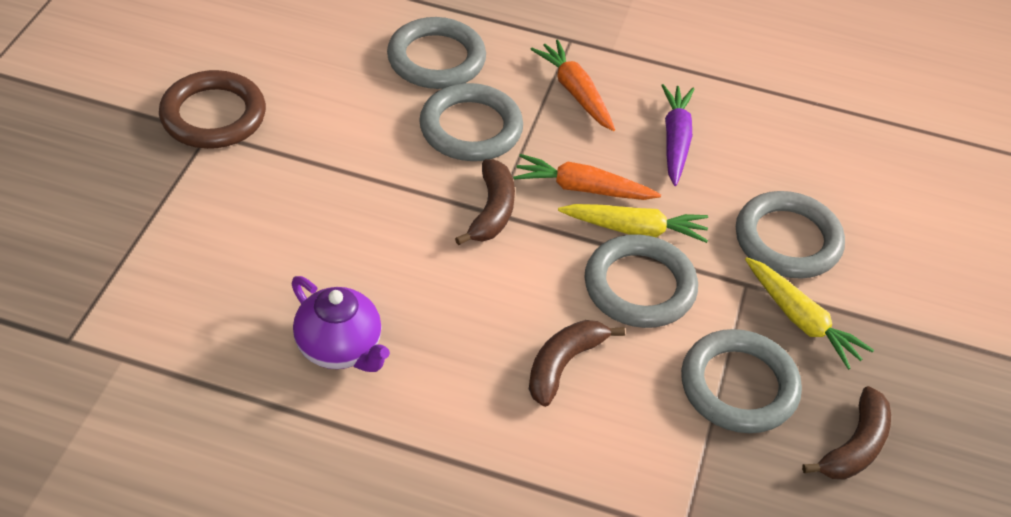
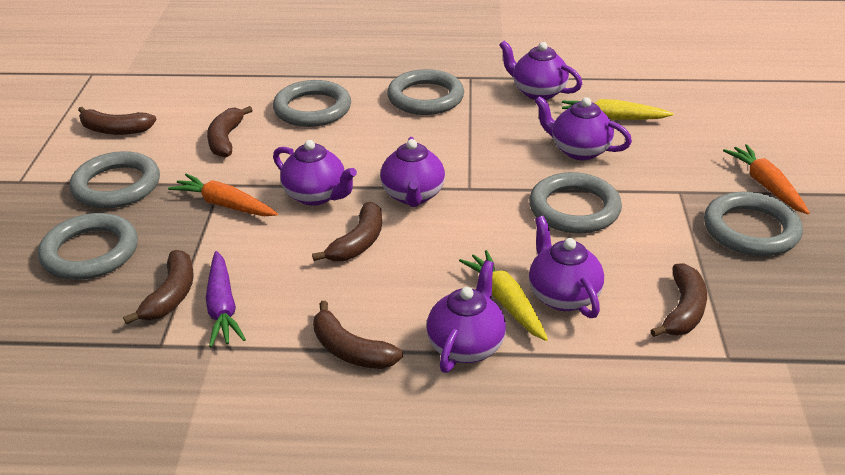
brown banana: [455,159,515,245] [529,320,625,407] [802,386,891,480] = 3 -> [78,107,157,135] [123,250,194,324] [207,106,253,158] [312,202,382,262] [313,301,403,369] [650,263,707,337] = 6
brown ring: [159,70,266,149] = 1 -> none = 0
grey ring: [387,17,486,89] [419,83,523,161] [584,234,698,328] [681,329,802,433] [736,191,845,279] = 5 -> [38,213,138,280] [70,151,160,209] [273,80,351,127] [387,69,464,115] [529,172,622,233] [704,192,803,256] = 6
purple teapot: [292,276,390,372] = 1 -> [273,140,357,206] [380,137,445,207] [427,260,506,373] [499,40,582,100] [529,216,604,318] [535,96,632,160] = 6

